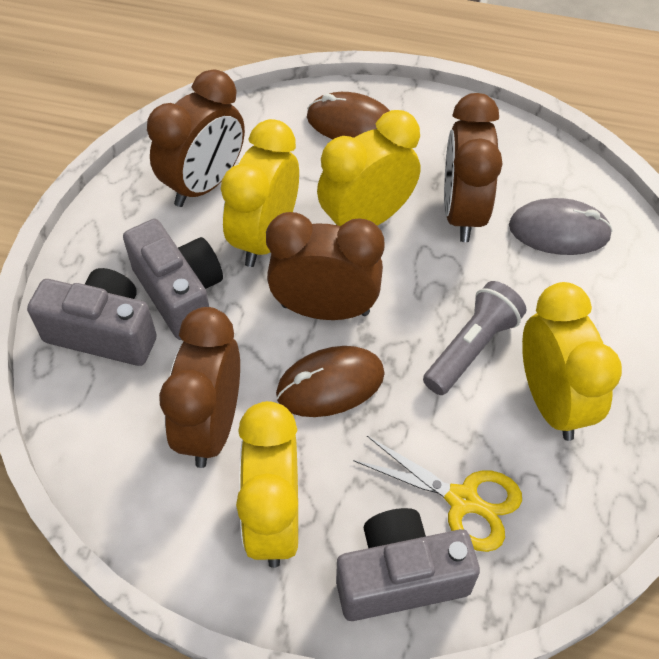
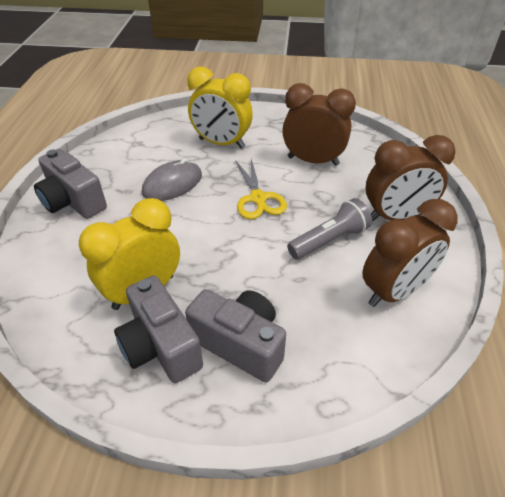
brown clock: [147,69,245,207] [159,307,240,468] [266,212,385,320] [444,93,503,242] = 4 -> [282,83,356,166] [362,199,458,307] [366,135,456,222] = 3
brown mouse: [276,346,385,417] [307,92,390,139] = 2 -> none = 0
yellow clock: [221,119,299,267] [236,401,298,568] [317,110,420,226] [522,282,622,441] = 4 -> [79,198,180,310] [187,67,253,149] = 2

